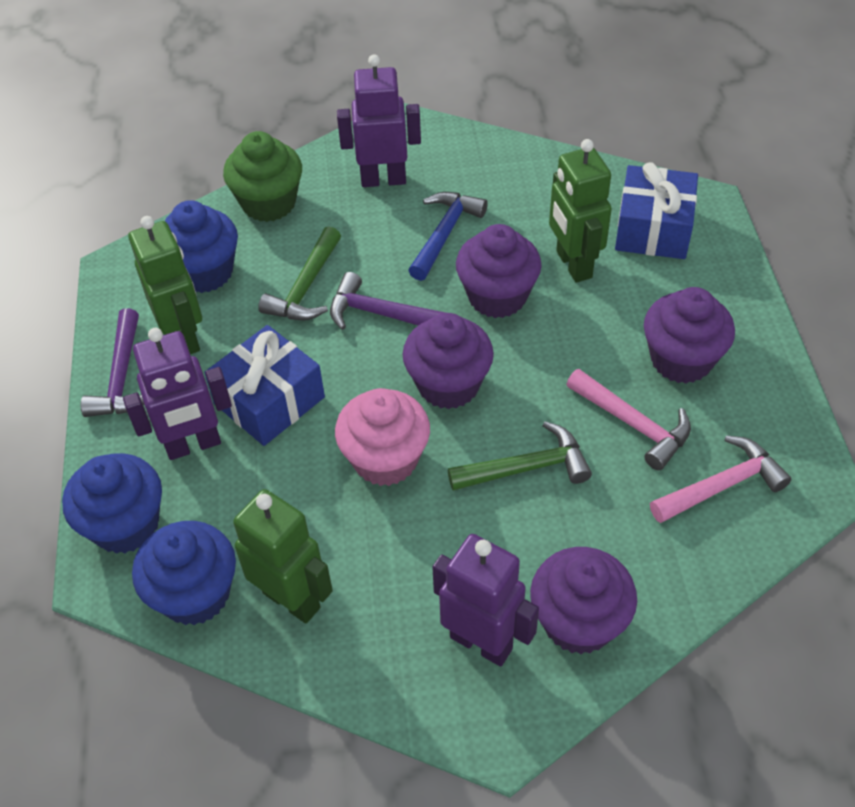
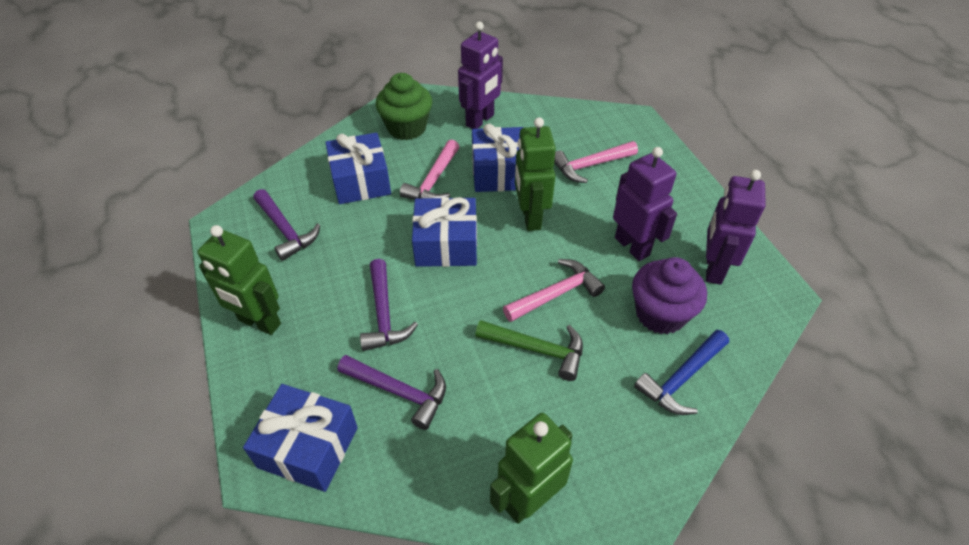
blue cupcake: [62,453,162,554] [132,521,236,625] [165,200,238,293] = 3 -> none = 0
blue gift: [204,325,325,446] [615,162,698,259] = 2 -> [243,384,358,492] [325,133,391,204] [412,197,477,267] [472,124,523,192] = 4
green hammer: [258,226,341,321] [448,421,592,491] = 2 -> [475,320,583,381] = 1
pink cupcake: [335,388,430,486] = 1 -> none = 0
pink hammer: [566,369,691,470] [650,435,791,523] = 2 -> [400,140,459,200] [503,259,605,322] [554,141,638,183] = 3
purple cupcake: [403,313,494,409] [456,224,542,318] [530,547,637,654] [644,287,735,383] = 4 -> [632,257,707,334] = 1
purple hammer: [81,308,144,417] [330,272,446,330] = 2 -> [253,189,320,261] [337,355,446,430] [360,259,418,351] = 3

